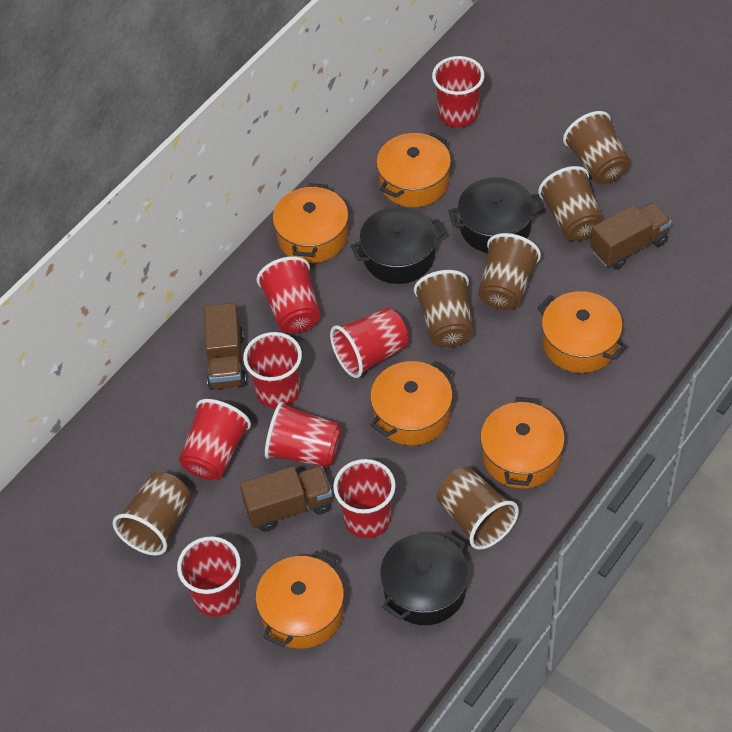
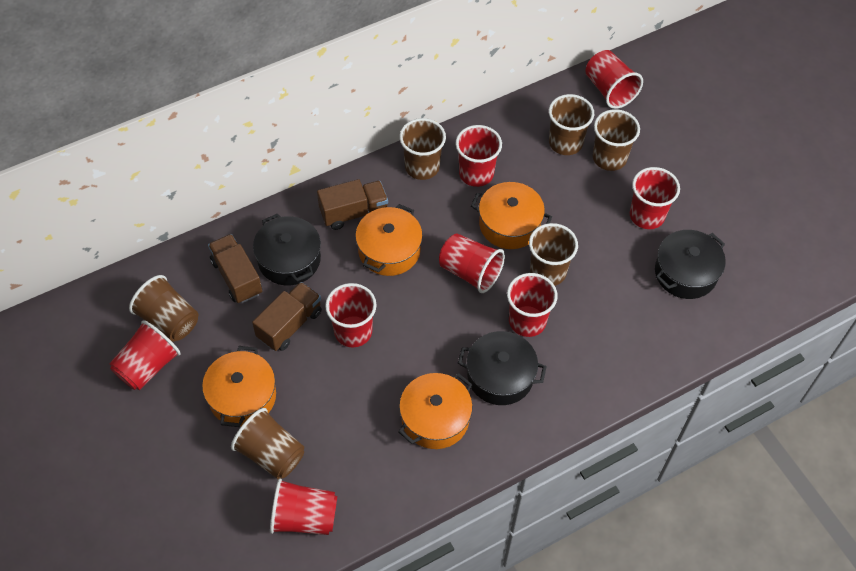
orange pot: [255,551,344,649] [273,183,349,263] [370,361,452,445] [376,132,451,207] [480,397,565,488] [537,291,627,373] = 6 -> [202,346,276,427] [355,204,423,276] [398,373,473,449] [471,182,552,249] = 4

